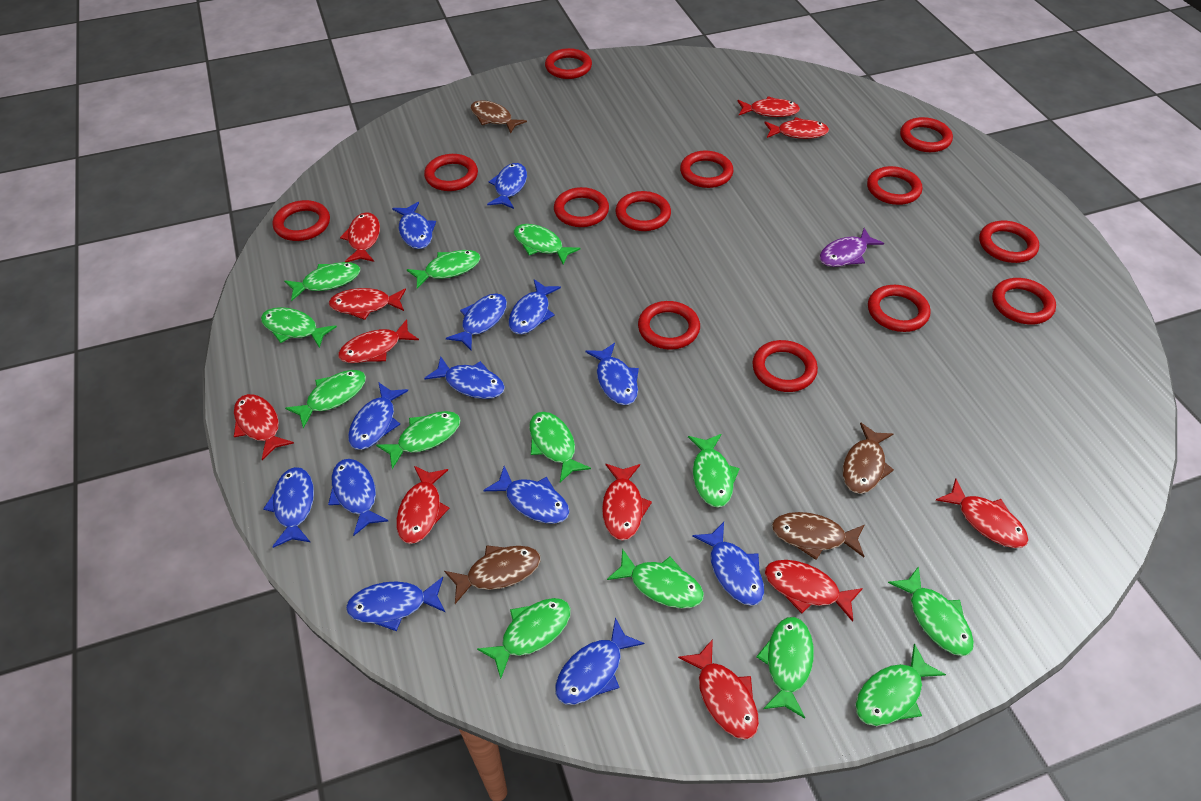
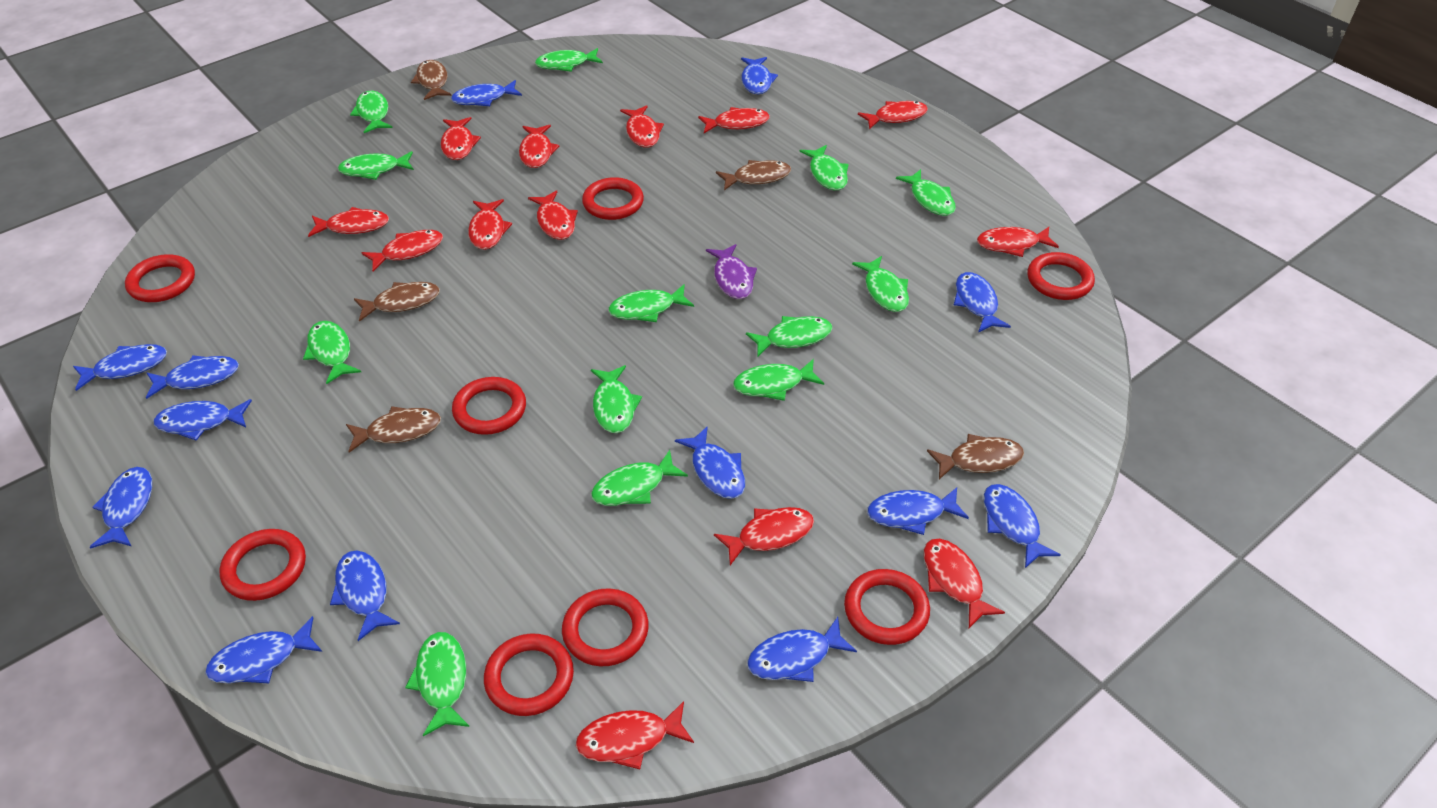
brown fish: [444,545,541,604] [471,100,527,134] [772,512,865,560] [843,422,894,494] = 4 -> [346,406,441,453] [354,282,440,322] [411,60,451,100] [716,160,791,190] [927,434,1024,479] = 5
red fish: [234,394,294,460] [329,288,406,320] [338,319,419,363] [340,212,380,262] [396,466,450,544] [602,464,652,541] [678,639,759,740] [738,96,800,117] [764,117,829,139] [765,560,863,622] [936,479,1029,548] = 11 -> [308,207,389,237] [361,230,443,272] [441,117,481,160] [468,199,512,250] [519,125,559,168] [528,190,578,240] [576,701,694,769] [620,105,664,147] [698,107,770,133] [714,507,814,565] [858,101,928,129] [924,539,1005,628] [977,227,1059,257] = 13
red ring: [273,200,330,241] [424,154,478,191] [545,48,592,79] [554,187,609,227] [615,191,671,231] [638,301,700,350] [680,151,733,188] [752,340,818,392] [867,166,922,205] [868,285,931,332] [900,117,953,152] [979,221,1039,263] [992,278,1056,324] = 13 -> [125,254,195,302] [219,529,306,601] [452,377,526,435] [484,633,574,716] [562,588,649,666] [582,177,644,220] [844,569,930,645] [1027,252,1095,300] = 8

